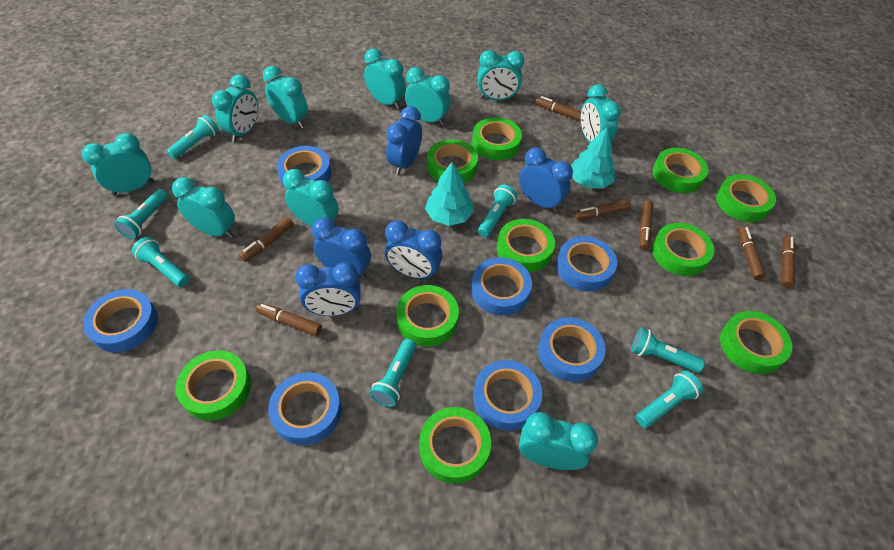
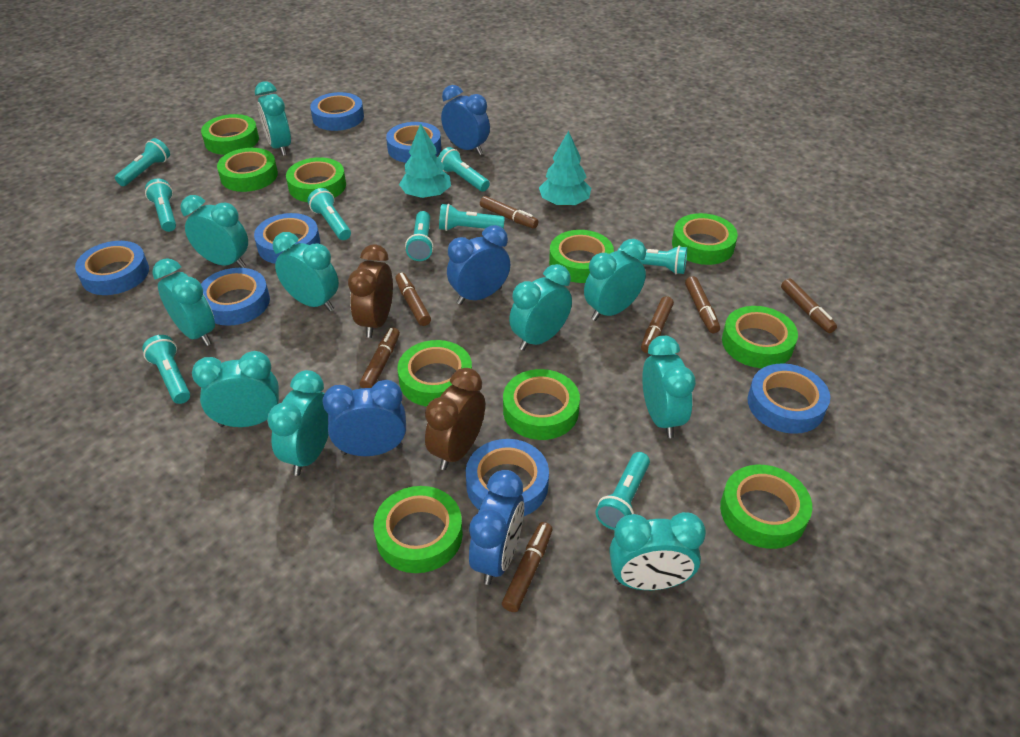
blue clock: [295,262,361,316] [312,218,371,279] [385,220,442,280] [386,106,422,175] [519,147,573,212] = 5 -> [322,380,406,456] [441,85,490,155] [447,225,510,305] [469,470,524,585] = 4
brown clock: none = 0 -> [348,244,393,338] [425,368,485,470] = 2
turquoise flashlight: [114,189,168,239] [132,237,189,287] [166,115,219,159] [370,339,416,407] [478,184,517,237] [631,328,705,373] [636,370,703,428] = 7 -> [115,138,170,186] [142,335,190,404] [145,179,176,232] [308,188,351,240] [405,211,434,261] [438,147,490,191] [439,204,505,231] [596,452,650,530] [618,245,687,274] = 9

